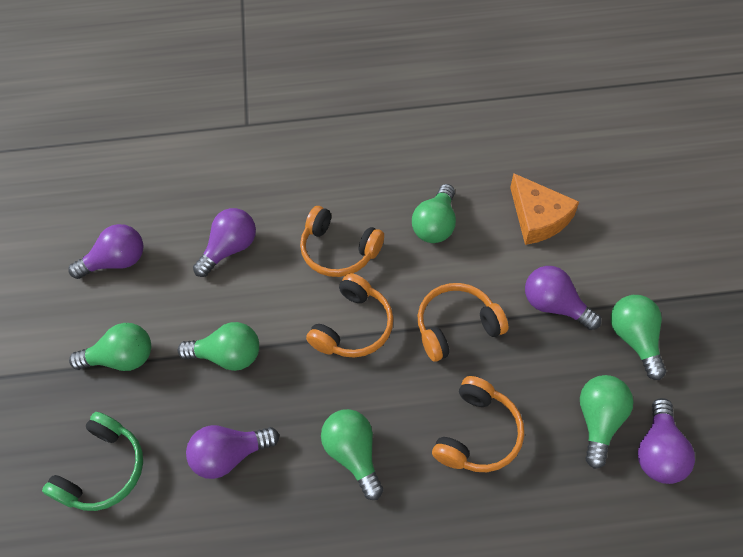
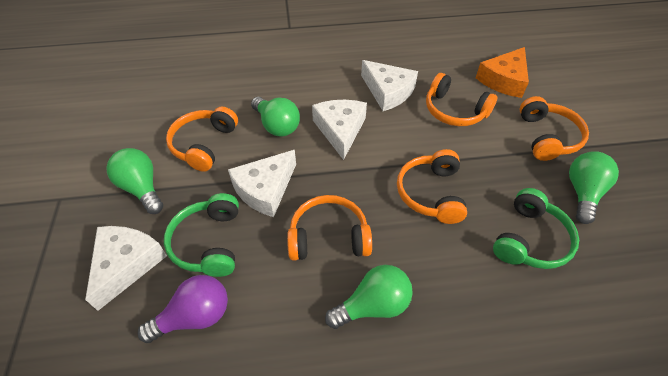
green headphones: [42,412,143,511] = 1 -> [164,193,239,277] [493,188,579,269] = 2
green light bulb: [69,323,151,371] [178,322,259,371] [321,409,383,500] [412,184,456,243] [580,375,634,469] [611,295,666,380] = 6 -> [106,148,163,214] [251,97,300,136] [325,265,413,329] [569,151,619,224] = 4
orange headphones: [300,206,384,277] [306,273,394,358] [418,283,509,362] [432,376,524,472] = 4 -> [166,107,238,172] [287,195,372,261] [397,149,467,224] [426,73,497,126] [520,96,589,161] = 5
purple light bulb: [68,224,144,279] [186,425,279,479] [193,208,256,277] [525,266,601,330] [638,398,695,484] = 5 -> [138,275,228,343] = 1
white cheese: none = 0 -> [85,226,167,311] [228,150,296,217] [312,100,367,160] [361,60,418,111] = 4

